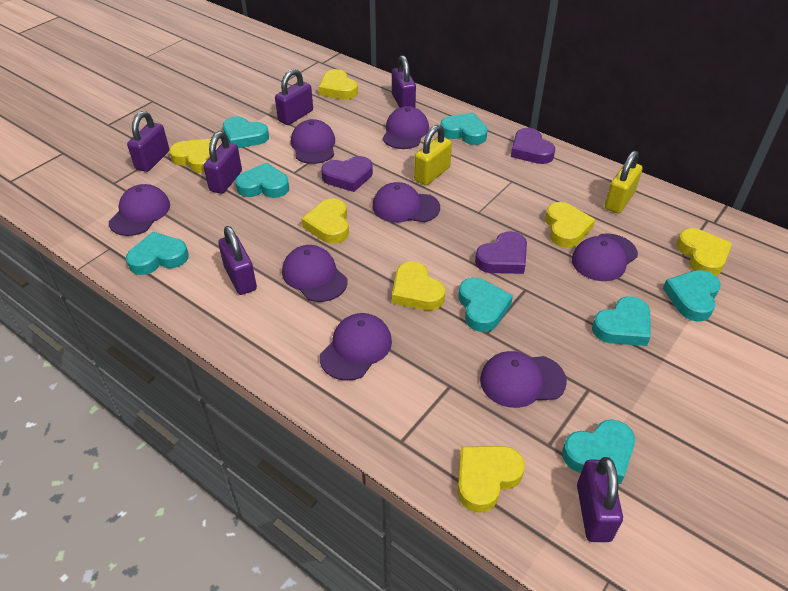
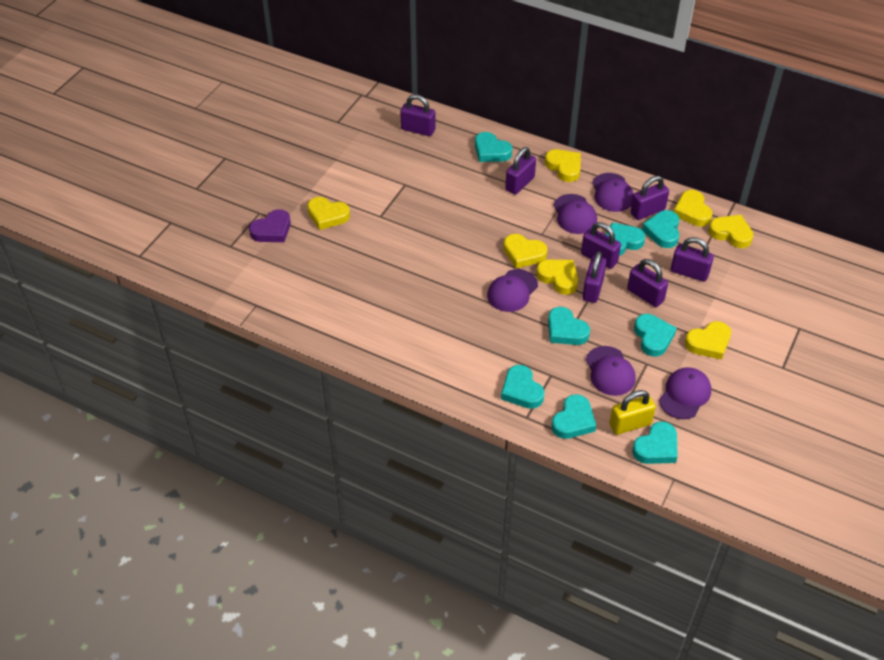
purple cap: [109,184,170,236] [282,245,348,302] [291,119,335,164] [320,313,392,381] [372,182,440,222] [383,106,429,149] [480,351,567,408] [572,233,638,281] = 8 -> [487,269,538,312] [554,194,597,234] [586,346,635,396] [592,173,634,212] [659,367,711,419] = 5
purple heart: [321,156,373,192] [475,231,527,274] [511,128,555,164] = 3 -> [249,209,291,242] = 1
purple padlock: [127,111,169,172] [203,131,242,194] [218,226,257,295] [275,69,313,125] [392,55,416,108] [577,457,623,542] = 6 -> [400,94,435,136] [505,147,536,195] [581,222,621,269] [583,251,607,303] [627,259,668,307] [630,176,669,220] [671,237,714,282] = 7
yellow padlock: [414,125,452,185] [605,151,643,214] = 2 -> [609,390,656,435] = 1

